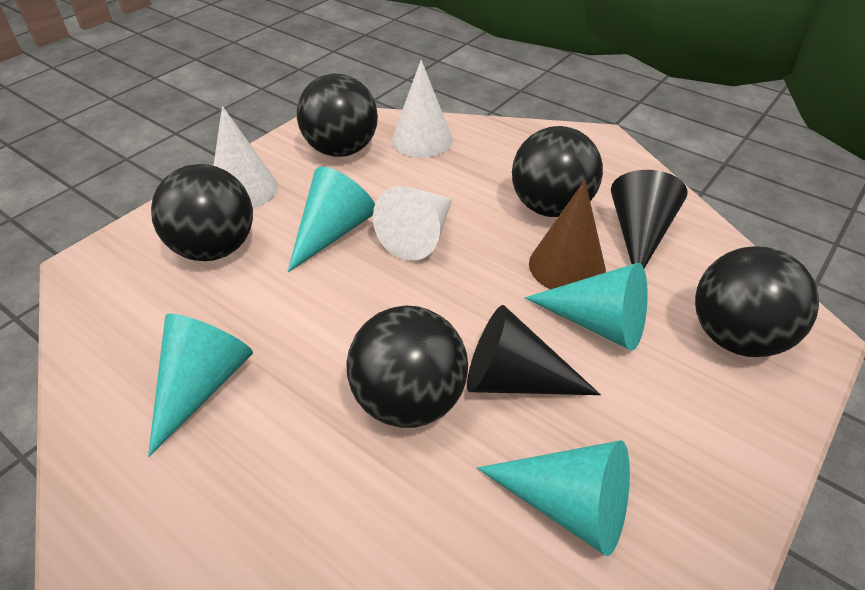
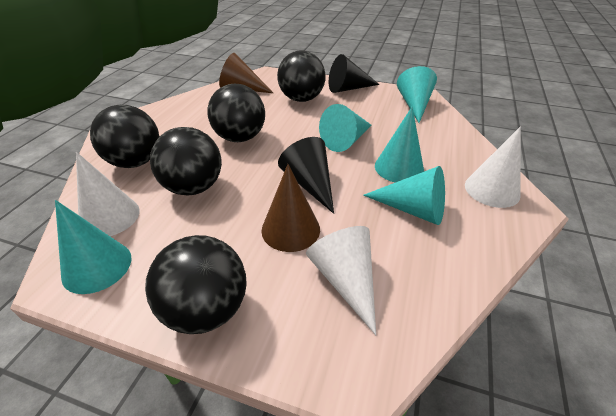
brown cone: [529,180,606,289] = 1 -> [219,53,273,93] [262,164,320,252] = 2
turquoise cone: [148,314,253,457] [287,167,375,272] [477,441,630,556] [525,263,648,351] = 4 -> [55,200,131,294] [319,104,372,152] [363,166,445,225] [375,106,424,183] [397,66,437,123] = 5

